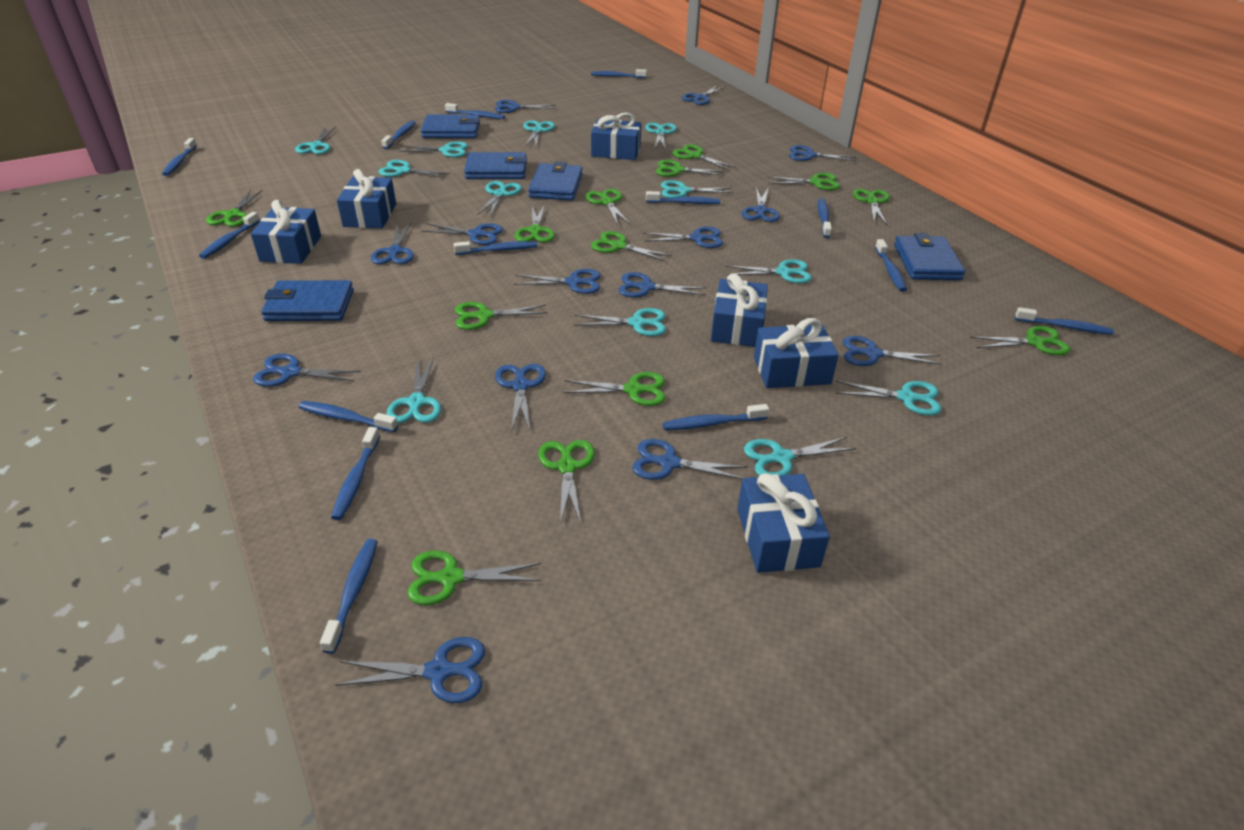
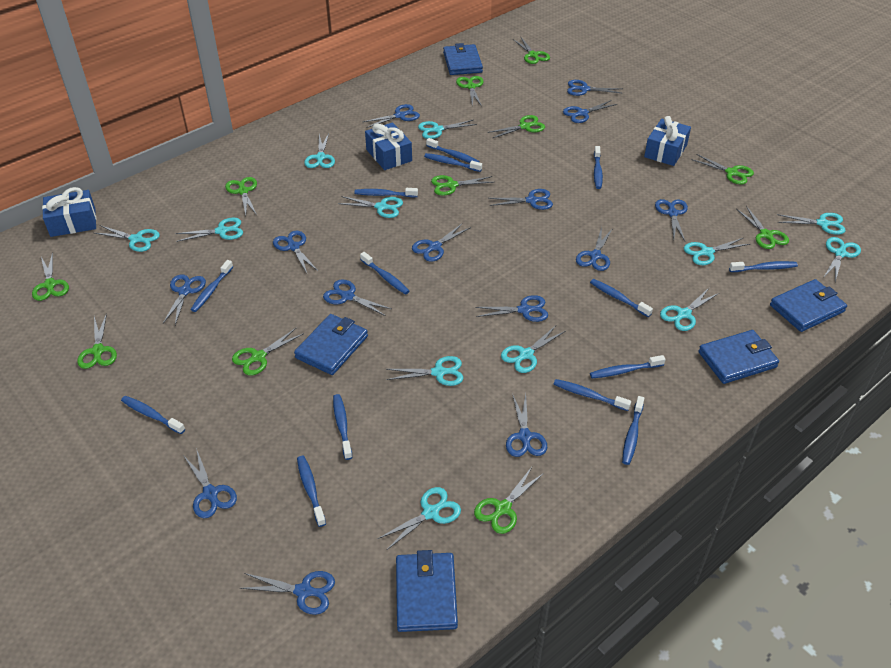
blue gift: [251,200,321,264] [337,169,396,228] [591,113,641,160] [711,273,768,347] [737,473,830,573] [754,318,839,388] = 6 -> [42,187,96,237] [365,122,412,170] [644,116,691,166] = 3
green scissors: [206,190,263,227] [407,550,541,605] [455,302,547,330] [515,205,555,242] [538,440,595,524] [563,372,666,406] [585,189,630,225] [591,231,672,261] [656,160,725,177] [672,144,736,170] [768,173,840,190] [853,189,890,225] [971,326,1070,355] = 13 -> [32,252,69,301] [77,313,117,369] [225,177,257,215] [232,328,304,375] [431,175,494,196] [456,76,484,106] [474,467,544,534] [487,115,545,138] [513,37,550,64] [691,154,754,185] [737,206,789,249] = 11

